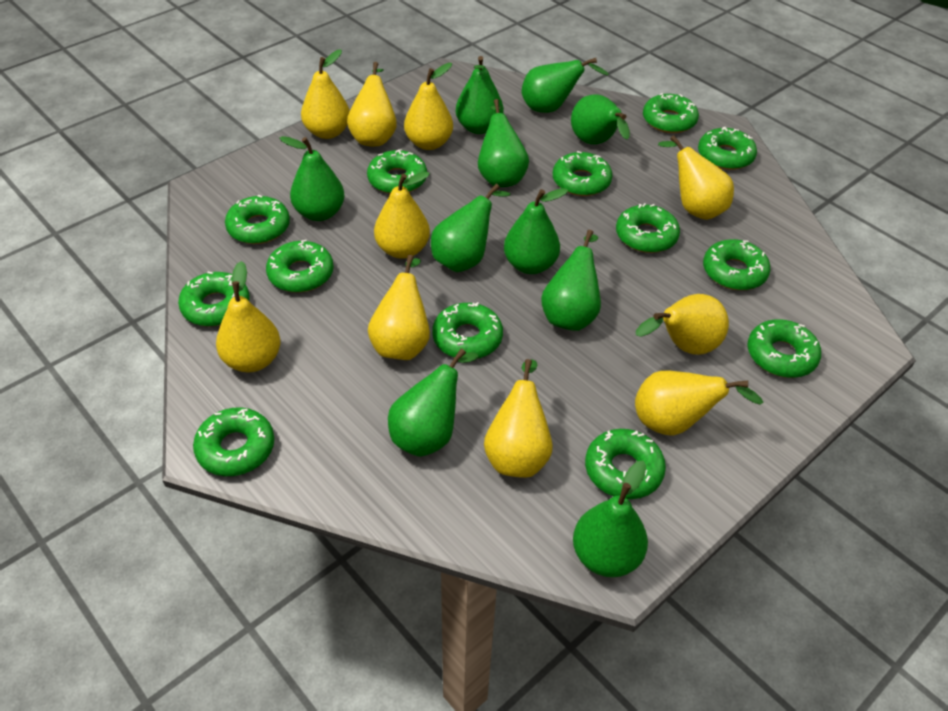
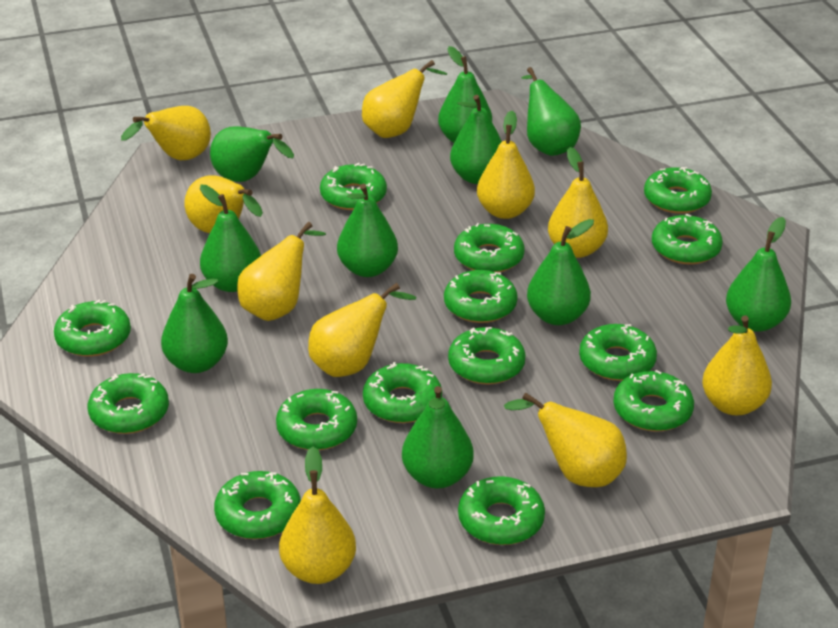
green donut: [178,272,250,327] [193,407,274,476] [225,195,290,244] [266,240,334,293] [367,149,427,194] [432,302,503,359] [553,151,612,196] [585,429,666,499] [616,203,680,253] [643,93,699,133] [698,127,757,170] [703,239,770,290] [747,319,821,378] = 13 -> [54,300,131,357] [88,373,169,434] [214,471,301,539] [276,389,357,450] [320,163,387,210] [363,362,442,423] [444,270,518,323] [448,327,526,385] [454,223,524,273] [458,476,545,545] [579,324,657,381] [613,370,694,432] [644,167,712,214] [652,214,723,265] = 14

